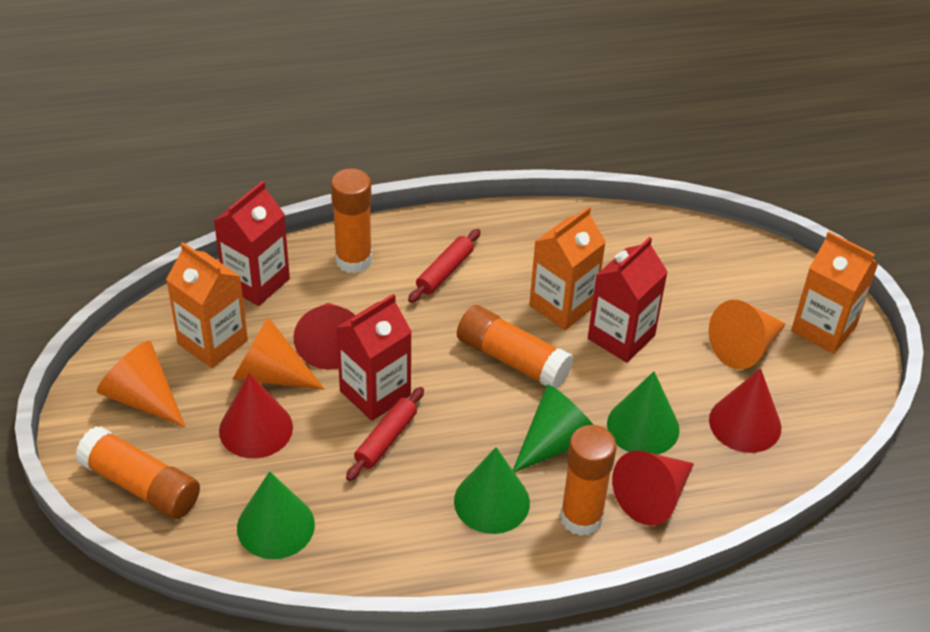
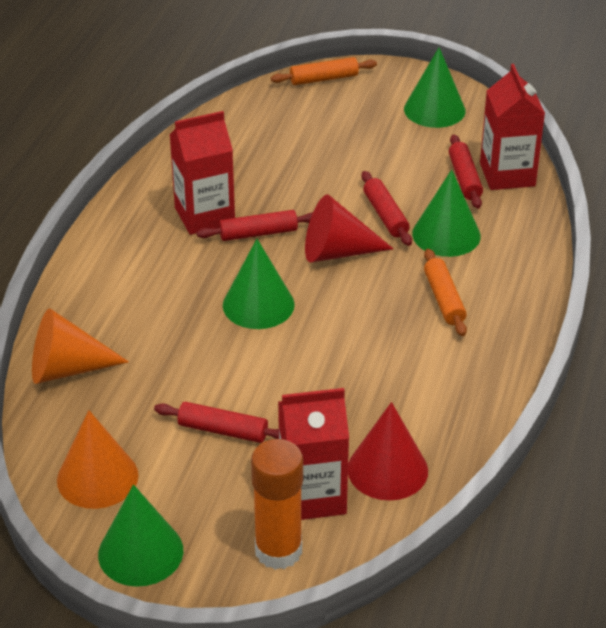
orange carton: [166,242,248,368] [529,206,606,330] [791,231,879,354] = 3 -> none = 0
orange cone: [97,341,185,427] [232,317,325,390] [709,300,786,369] = 3 -> [32,308,129,384] [57,410,139,509] = 2
orange glue stick: [75,426,200,519] [331,168,372,274] [457,305,574,389] [560,425,617,536] = 4 -> [251,439,303,570] = 1
orange rolling pin: none = 0 -> [271,57,377,85] [424,249,467,336] = 2
red cone: [219,373,293,459] [293,303,355,370] [612,451,694,525] [709,368,781,453] = 4 -> [305,195,393,262] [348,402,428,501] = 2
red rolling pin: [346,387,424,481] [408,229,481,303] = 2 -> [154,402,279,443] [197,210,313,241] [362,171,412,246] [449,135,483,209] = 4

